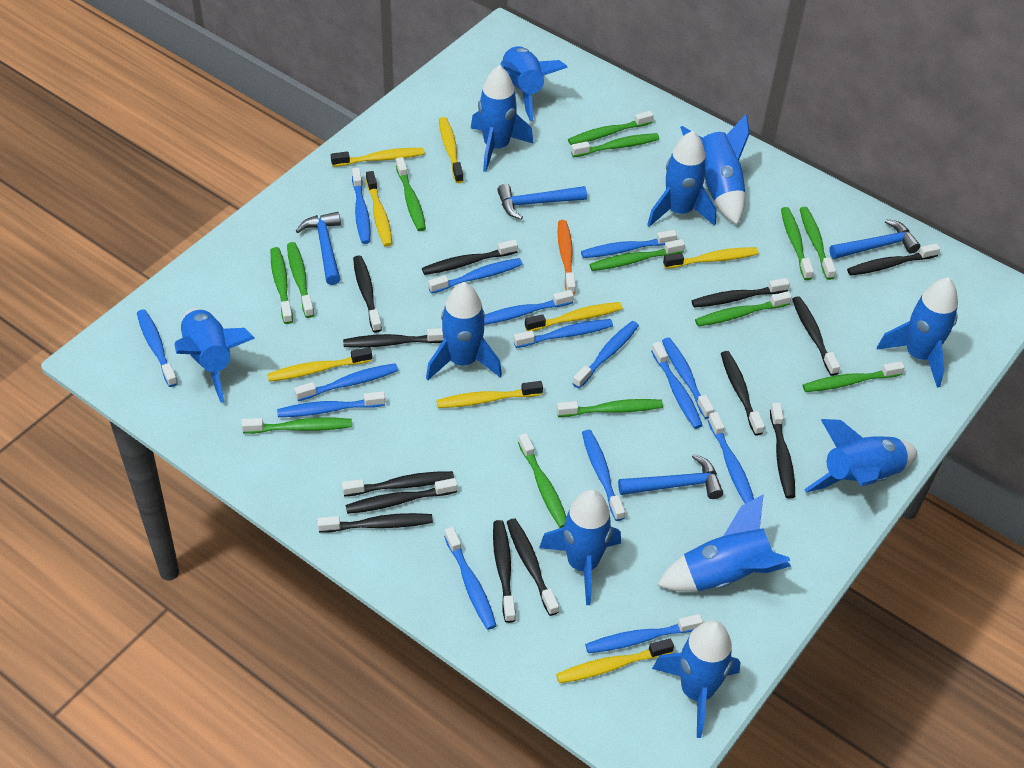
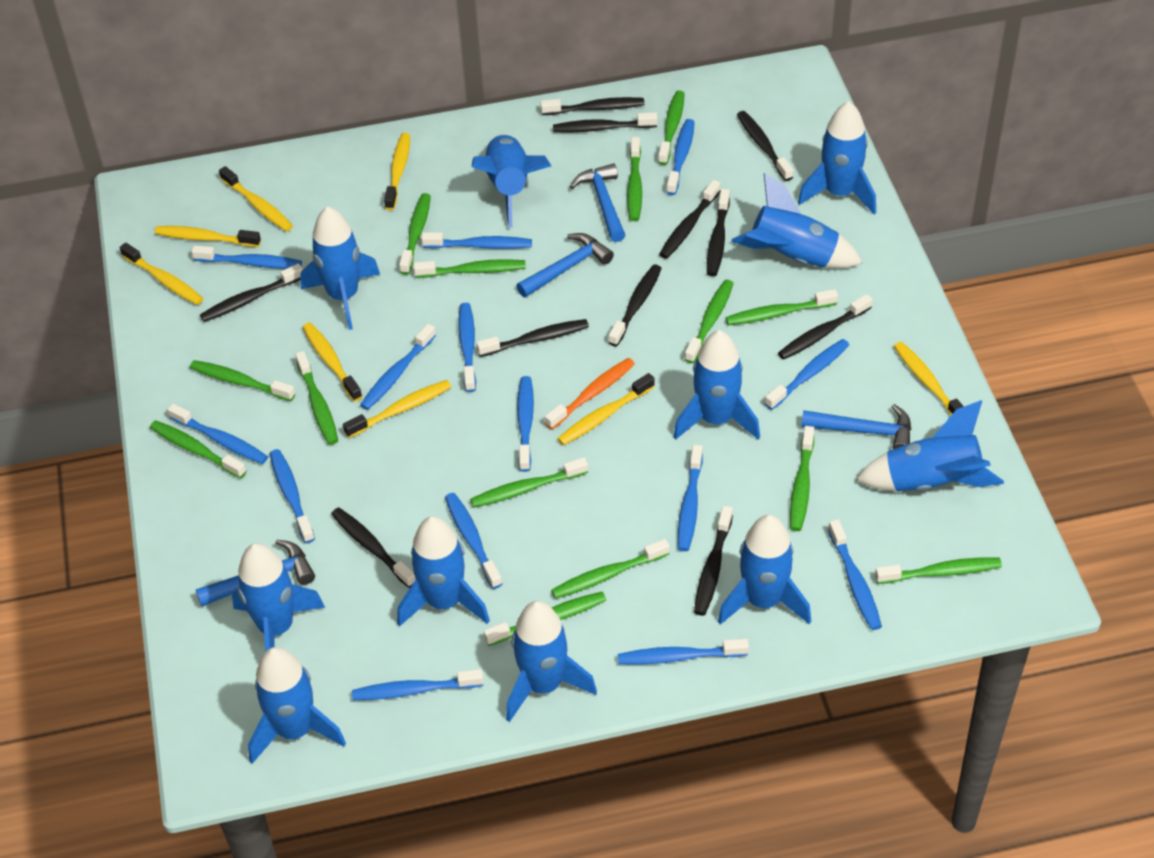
black toothbrush: [317,513,433,533] [342,471,454,496] [343,328,444,348] [346,478,457,514] [353,256,382,333] [422,240,518,275] [493,520,515,623] [507,518,559,616] [692,278,790,308] [721,351,765,435] [770,403,795,498] [792,296,840,376] [847,243,940,276] = 13 -> [200,264,303,322] [331,507,416,588] [476,319,589,357] [541,97,645,115] [553,112,658,133] [608,264,662,346] [659,180,720,259] [694,506,733,616] [707,189,730,276] [737,111,793,181] [778,294,873,360] = 11
blue toothbrush: [137,309,178,387] [277,391,385,417] [294,363,398,401] [352,168,371,244] [428,258,523,294] [444,527,497,630] [484,290,574,325] [514,319,613,348] [572,321,639,388] [581,230,677,258] [582,430,625,521] [585,614,703,653] [651,342,703,429] [662,338,714,419] [708,412,754,504] = 15 -> [167,403,268,464] [191,245,302,269] [270,449,315,543] [352,669,484,700] [360,324,436,410] [421,232,532,249] [445,493,502,589] [459,303,476,392] [517,376,534,472] [618,639,749,665] [666,119,695,195] [678,445,703,551] [765,339,849,410] [828,519,882,630] = 14
green toothbrush: [241,418,352,434] [271,247,293,324] [287,242,314,318] [396,157,426,231] [518,433,566,528] [557,399,663,417] [568,111,653,145] [571,133,659,157] [589,239,685,271] [695,291,792,326] [781,207,814,280] [800,207,836,280] [803,361,905,392] = 13 -> [150,420,246,479] [190,360,295,401] [295,351,338,445] [399,193,431,275] [414,259,526,278] [470,457,588,507] [484,592,606,646] [551,539,670,599] [627,137,642,221] [658,90,685,165] [685,280,734,363] [726,289,838,325] [790,426,815,531] [875,557,1002,584] = 14

